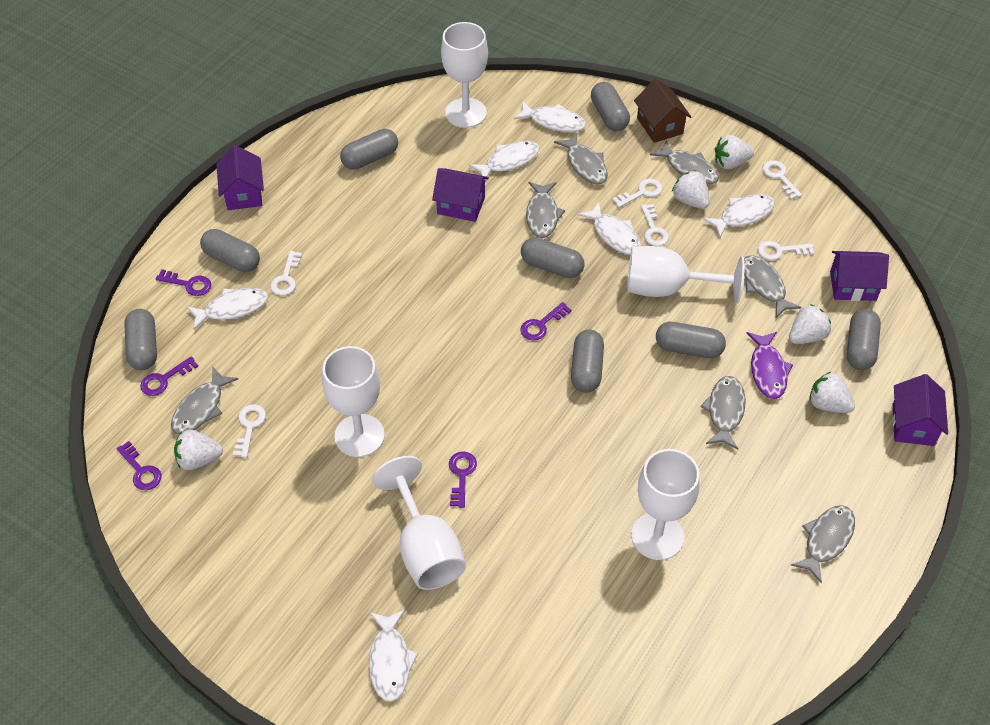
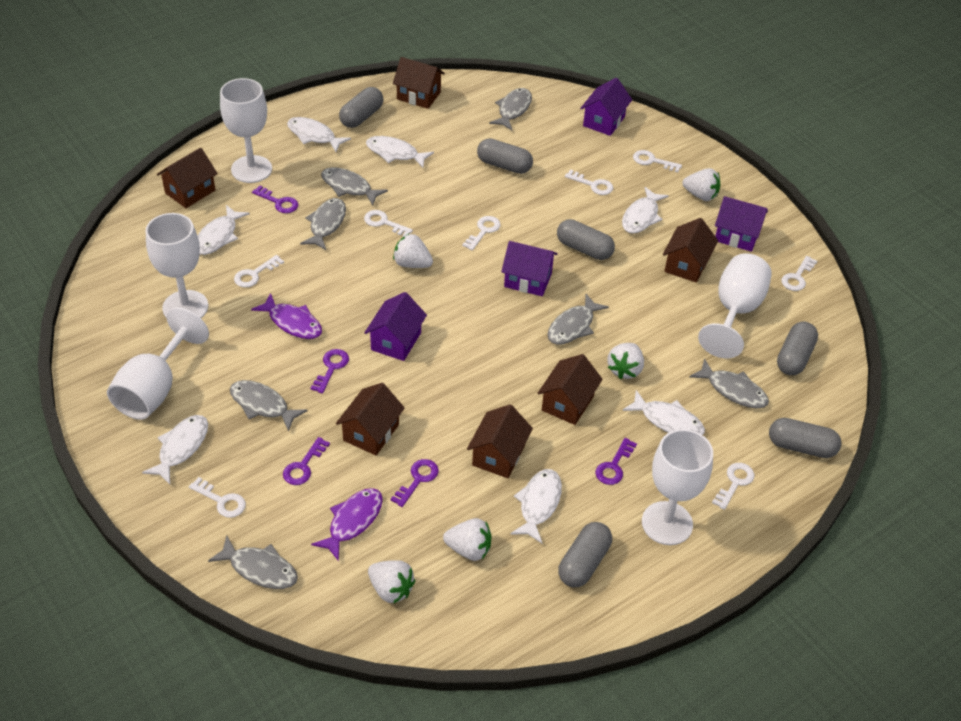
brown house: [634,79,691,143] = 1 -> [157,148,218,208] [336,383,405,455] [393,57,445,109] [467,405,533,478] [538,354,603,425] [663,218,718,283] = 6
grey capsule: [124,309,157,370] [200,229,260,272] [340,129,398,170] [521,237,585,278] [571,330,604,393] [591,82,630,131] [656,322,726,358] [847,309,881,370] = 8 -> [339,87,383,128] [477,138,533,174] [557,219,615,260] [558,522,612,587] [769,418,842,458] [777,322,818,375] = 6
purple fish: [747,332,793,399] = 1 -> [251,293,322,339] [311,488,383,561] = 2
white fish: [187,288,268,330] [369,610,418,701] [469,141,539,180] [514,101,586,132] [577,202,641,255] [703,194,774,237] = 6 -> [142,415,208,484] [198,205,250,255] [287,117,351,152] [366,136,434,167] [510,469,562,543] [622,187,669,233] [622,390,705,435] = 7
white key: [233,404,266,458] [270,251,302,296] [612,179,663,208] [641,204,669,246] [757,241,814,260] [762,160,802,199] = 6 -> [189,477,246,518] [234,255,284,287] [364,210,413,237] [462,216,501,251] [565,169,613,195] [633,150,682,173] [712,463,754,510] [782,256,817,291] = 8

